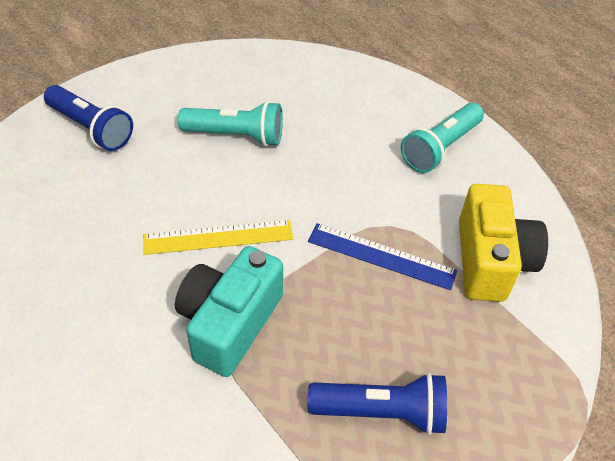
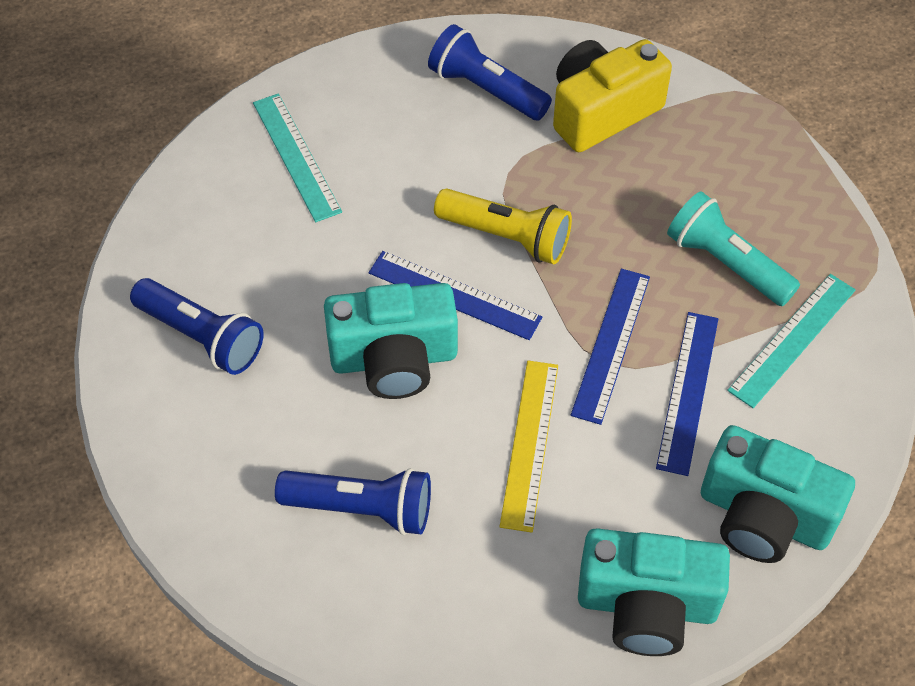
blue flashlight: [44,85,133,151] [308,373,447,435] = 2 -> [130,278,264,375] [275,468,431,535] [428,24,552,120] = 3
blue ruler: [308,223,458,290] = 1 -> [369,251,542,340] [571,269,650,425] [656,312,718,476] = 3
turquoise camera: [175,246,283,377] = 1 -> [324,283,458,399] [578,528,730,656] [701,425,855,563] = 3
turquoise flashlight: [178,101,283,146] [401,103,484,173] = 2 -> [667,191,800,306] = 1
turquoise ruler: none = 0 -> [253,94,342,222] [727,274,856,408] = 2
yellow flashlight: none = 0 -> [434,189,572,264] = 1

